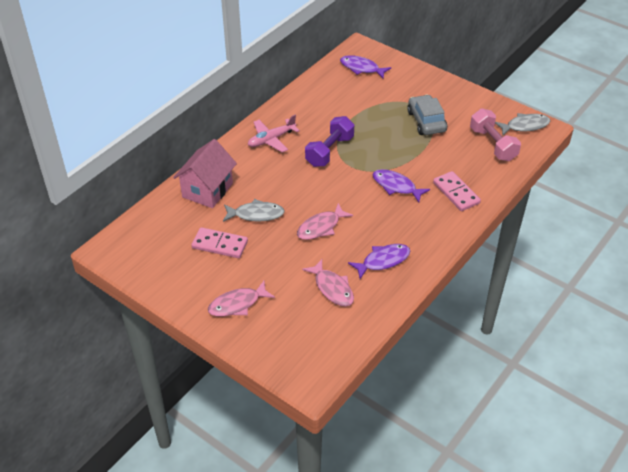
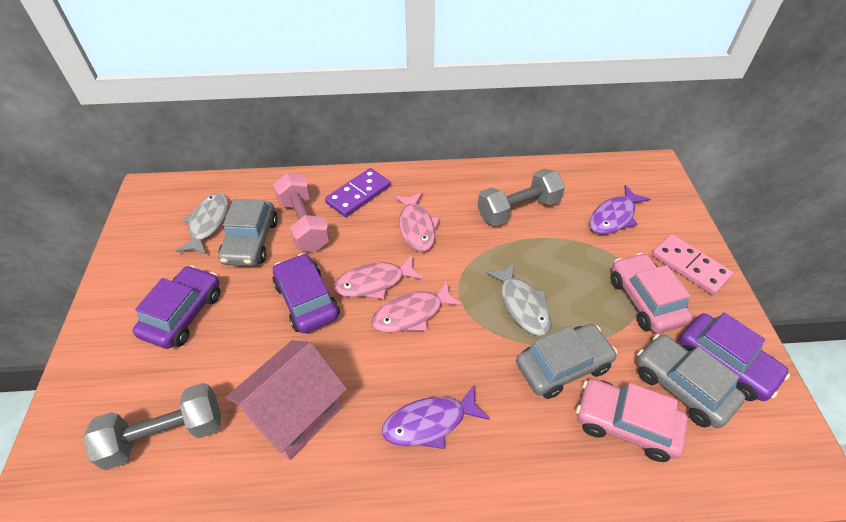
grey car: [407,95,447,135] = 1 -> [218,199,278,266] [516,324,617,399] [636,334,745,428] = 3
grey dumbbell: none = 0 -> [83,383,221,470] [477,169,565,226] = 2
pink car: none = 0 -> [576,378,688,462] [610,253,693,333] = 2
pink domino: [191,227,248,258] [433,171,481,211] = 2 -> [652,234,733,295] = 1
pink plane: [248,115,300,153] = 1 -> none = 0
purple car: none = 0 -> [133,265,220,349] [273,253,340,333] [679,312,790,401] = 3
purple domino: none = 0 -> [325,168,391,217] = 1
purple dumbbell: [305,116,354,167] = 1 -> none = 0
purple fish: [340,55,391,79] [348,244,410,279] [373,169,430,202] = 3 -> [382,385,489,449] [589,185,650,234] = 2

